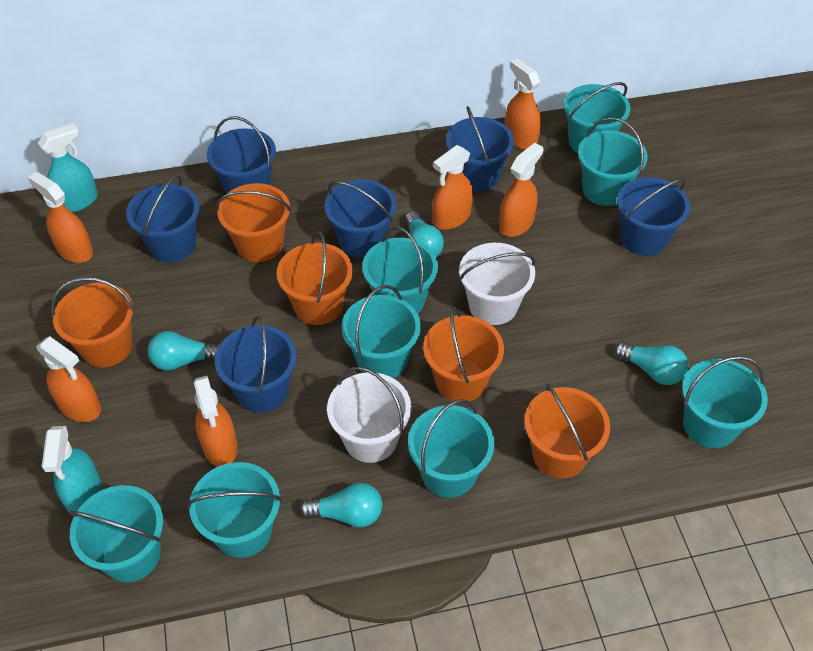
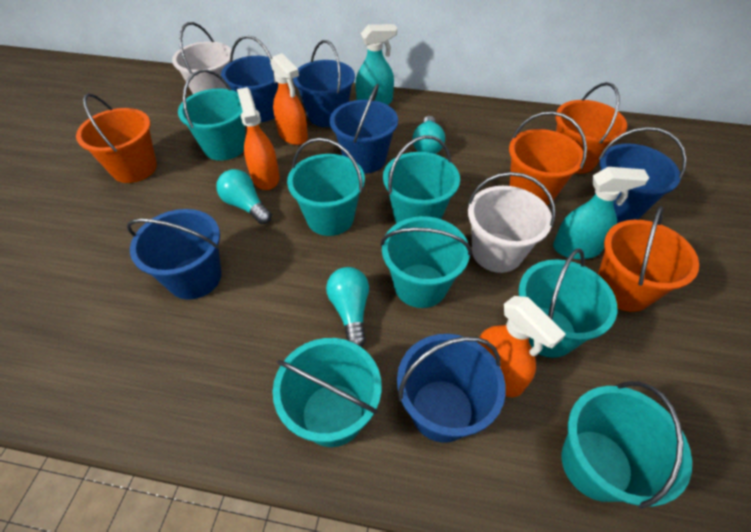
orange bucket: [51,277,135,367] [216,183,291,262] [276,232,353,325] [423,307,504,401] [524,383,610,479] = 5 -> [76,93,157,183] [509,111,587,205] [555,82,627,174] [598,206,699,312] = 4
orange spray bottle: [28,172,93,263] [36,336,101,422] [194,376,238,466] [433,145,473,230] [499,143,543,237] [505,58,541,150] = 6 -> [237,87,280,190] [270,53,308,145] [477,296,566,397] = 3
turquoise bucket: [70,485,163,582] [187,462,282,558] [341,285,421,378] [362,227,438,313] [408,399,495,498] [564,82,630,153] [578,117,648,206] [682,356,768,448] = 8 -> [178,69,245,161] [273,338,382,447] [287,138,365,236] [380,216,472,308] [383,135,460,223] [518,249,617,358] [562,381,692,509] = 7
turquoise light bulb: [147,331,221,371] [299,483,382,528] [405,211,444,257] [614,341,688,385] = 4 -> [216,169,272,224] [326,267,369,347] [413,116,445,154] = 3

